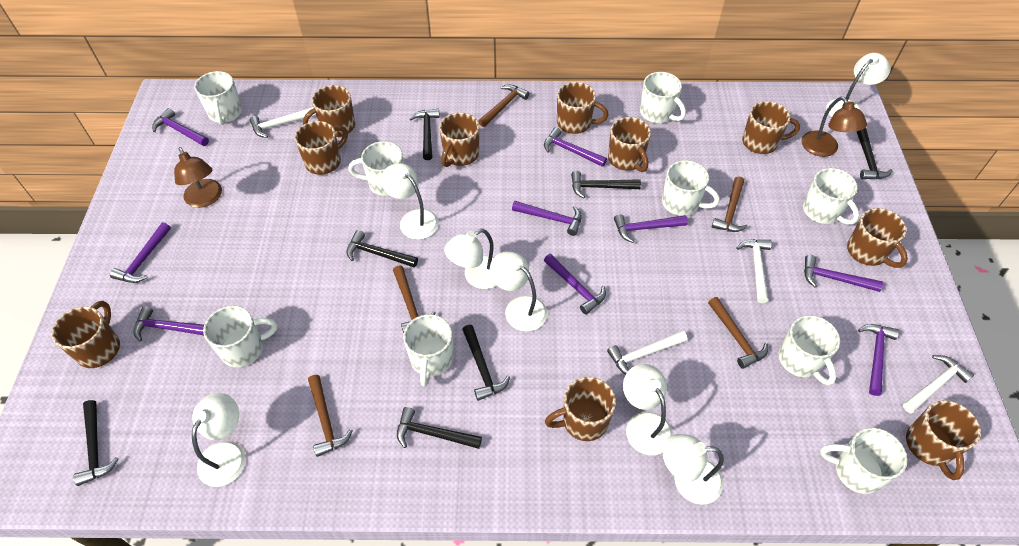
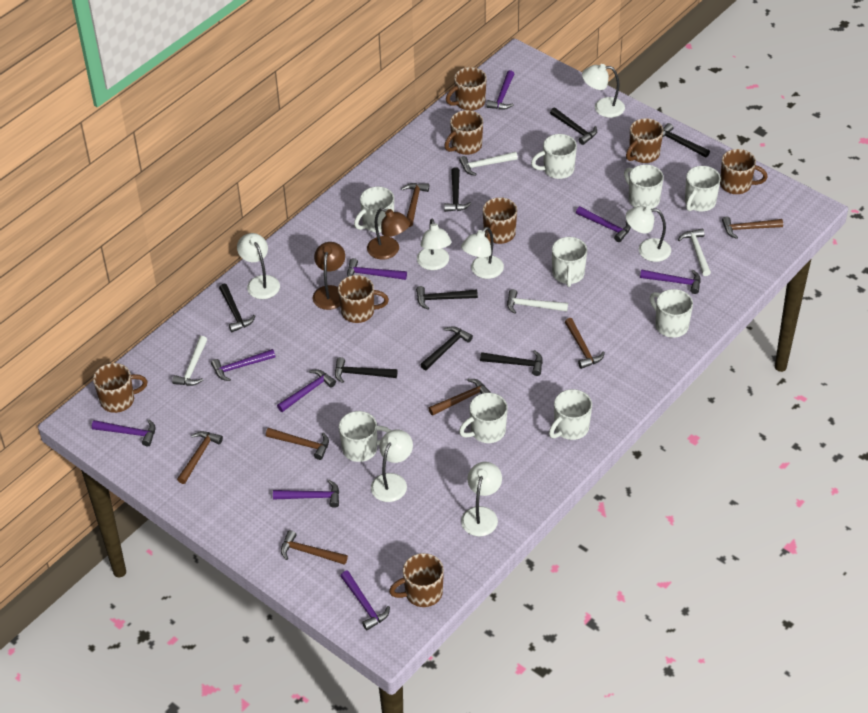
black hammer: [73,400,119,486] [346,230,418,268] [397,407,482,449] [410,109,440,160] [462,325,510,401] [571,171,641,198] [856,128,893,179] = 7 -> [219,284,255,332] [335,357,397,383] [416,286,478,310] [420,326,473,370] [444,167,472,212] [480,350,543,376] [550,108,597,145] [663,123,710,158] = 8
brown hammer: [308,375,353,457] [393,265,436,333] [478,85,530,127] [708,297,768,369] [712,177,748,232] = 5 -> [177,431,223,484] [266,428,329,460] [281,530,348,565] [401,183,429,227] [428,379,491,416] [565,318,605,369] [722,216,783,239] = 7
brown mug: [52,301,120,368] [295,121,348,175] [303,85,355,137] [439,112,479,167] [545,377,616,441] [557,82,609,134] [608,117,651,172] [742,101,800,154] [847,208,908,268] [906,400,981,480] = 10 -> [93,363,147,413] [338,275,389,323] [389,553,444,607] [444,110,483,155] [446,67,487,111] [483,197,517,245] [626,118,663,163] [720,149,767,194] = 8

